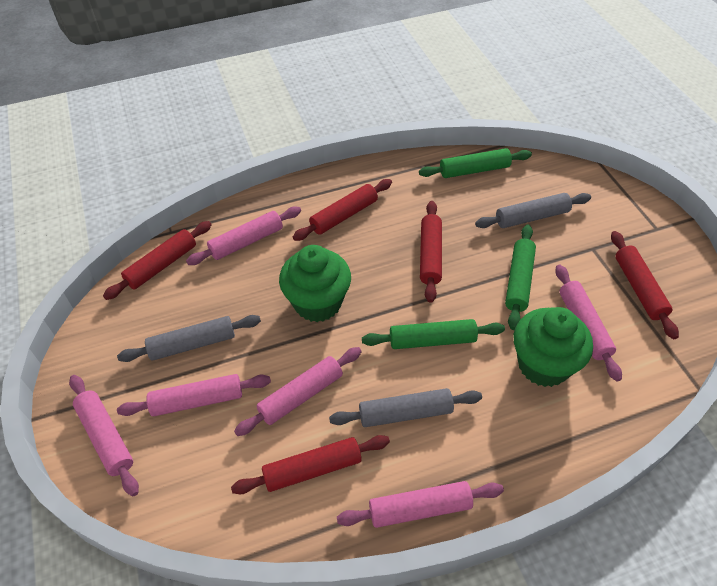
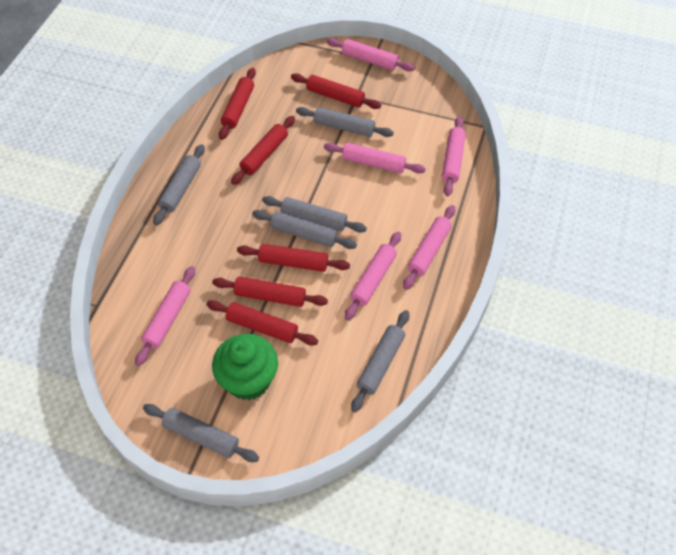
green cupcake: [279,245,351,322] [514,307,593,387] = 2 -> [212,334,278,400] = 1
green rolling pin: [362,319,505,349] [419,148,532,178] [505,225,536,330] = 3 -> none = 0
grey rolling pin: [117,315,261,362] [329,388,482,427] [475,193,591,228] = 3 -> [143,404,259,462] [153,144,205,225] [252,210,357,249] [262,196,367,233] [296,107,394,137] [351,310,409,412] = 6
red rolling pin: [103,221,212,300] [231,435,390,494] [293,179,392,241] [420,201,442,303] [611,231,679,339] = 5 -> [206,300,318,345] [212,276,328,307] [219,68,256,140] [231,116,295,185] [237,244,350,272] [291,73,381,109] = 6

